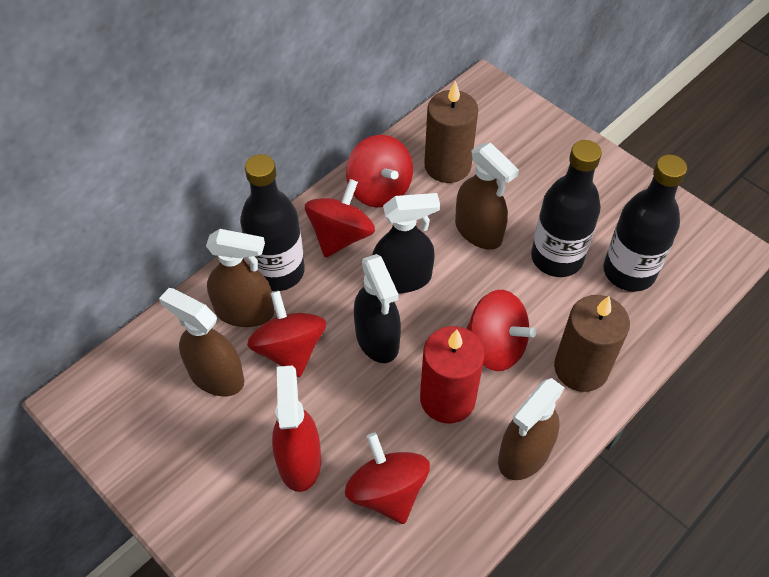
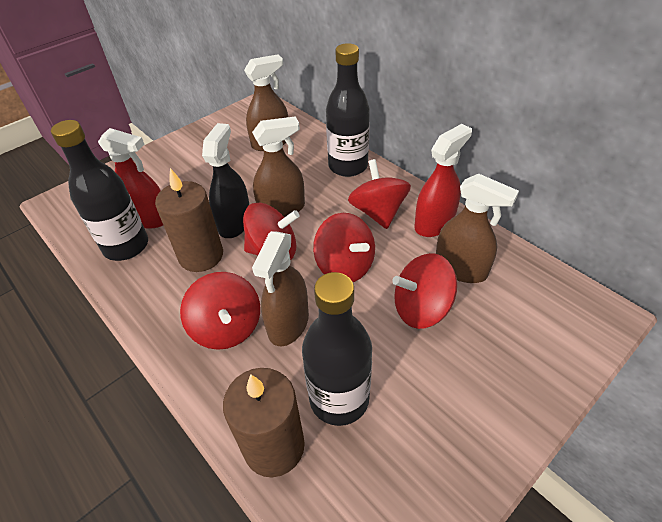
black spray bottle: [354,254,401,363] [372,193,440,293] = 2 -> [202,123,249,238] = 1
red candle: [420,326,484,423] = 1 -> none = 0
red spray bottle: [272,365,321,492] = 1 -> [98,128,163,229] [414,124,472,237] = 2

